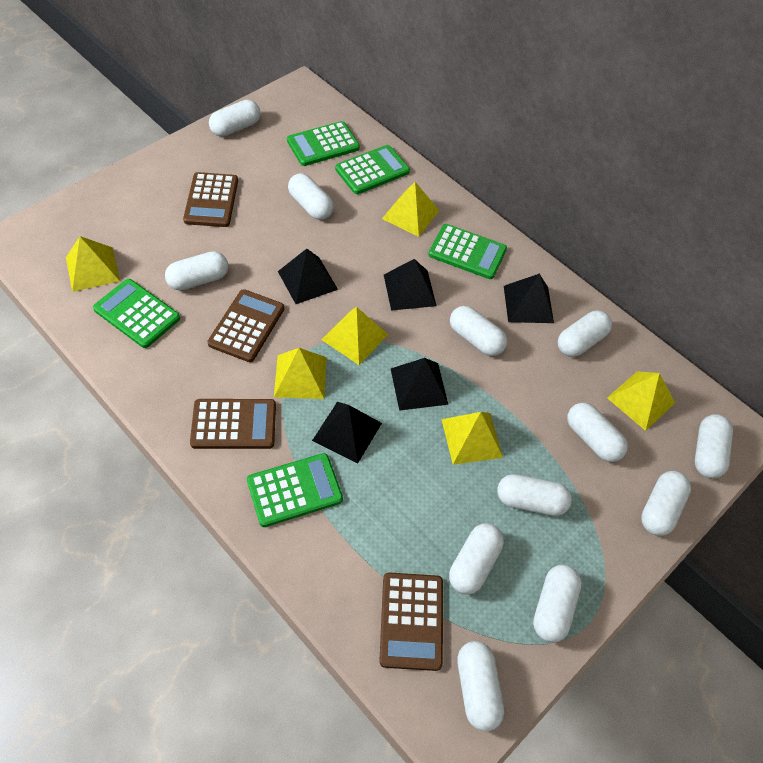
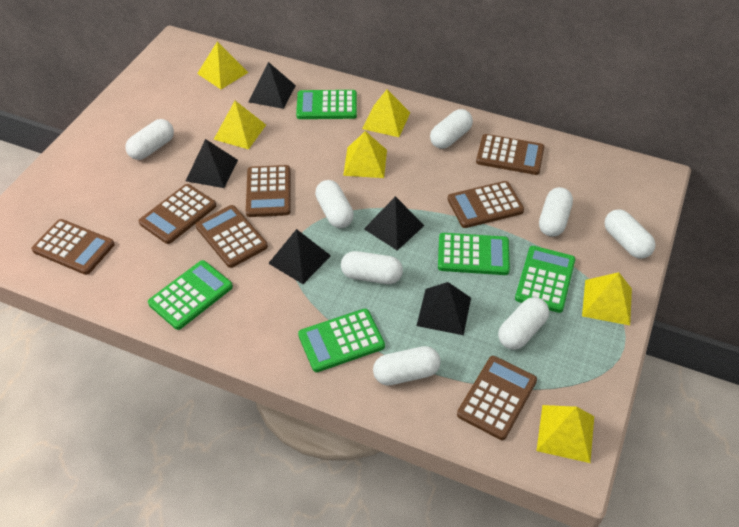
brown calculator: [183,172,238,227] [190,399,276,449] [207,289,284,362] [379,572,443,671] = 4 -> [31,219,115,275] [139,184,216,244] [195,205,268,268] [246,165,291,217] [448,181,524,228] [457,356,537,440] [476,134,545,175] = 7
white capsule: [165,251,229,290] [209,100,260,137] [288,173,334,220] [449,523,504,595] [450,306,507,356] [457,641,504,731] [497,474,572,516] [533,565,582,642] [558,310,612,357] [567,403,628,462] [641,471,691,536] [695,414,733,478] = 12 -> [125,119,174,160] [315,180,354,228] [341,251,403,284] [373,346,441,386] [430,109,473,149] [498,297,549,350] [539,187,573,237] [604,209,655,259] = 8

